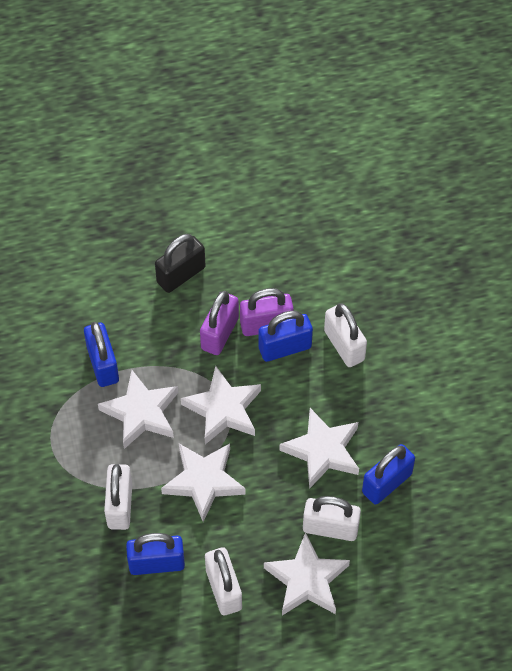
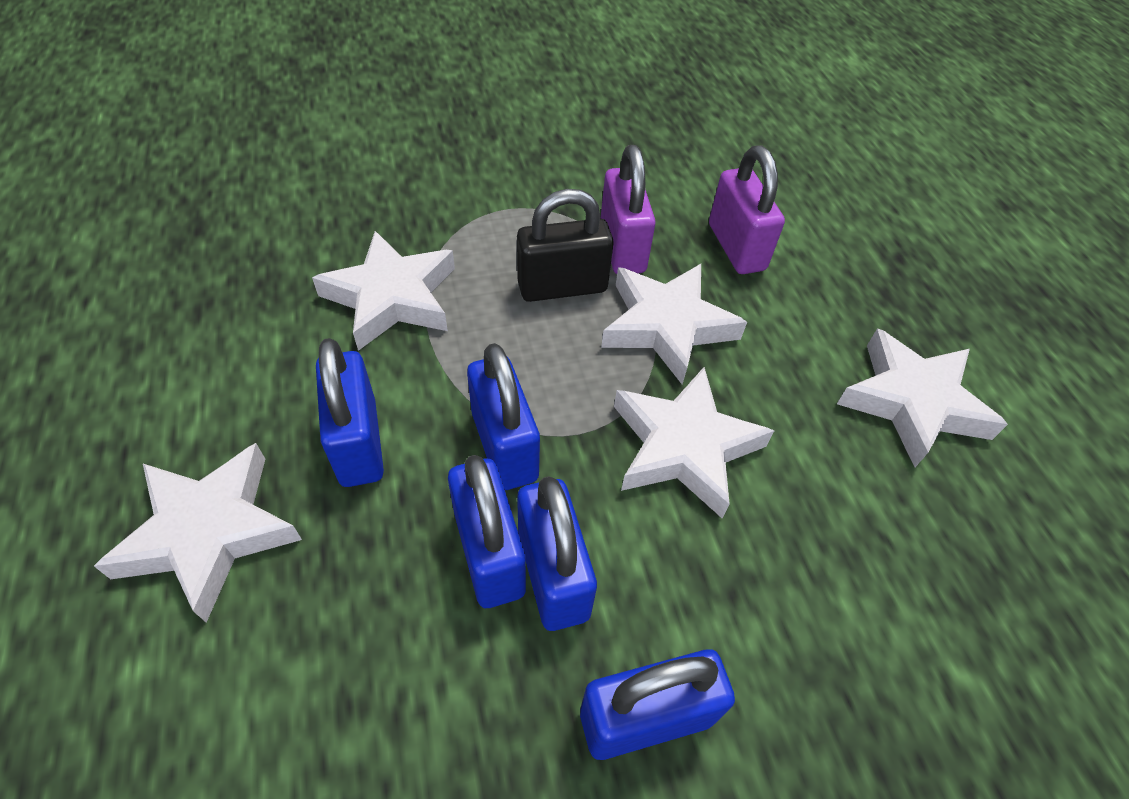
blue padlock: [84,322,119,387] [126,533,185,575] [259,311,313,362] [362,444,415,505] = 4 -> [316,338,384,487] [448,455,526,608] [467,343,540,490] [517,476,597,631] [580,650,735,760] = 5
white padlock: [104,464,132,530] [205,547,242,615] [303,496,361,541] [324,303,367,367] = 4 -> none = 0

